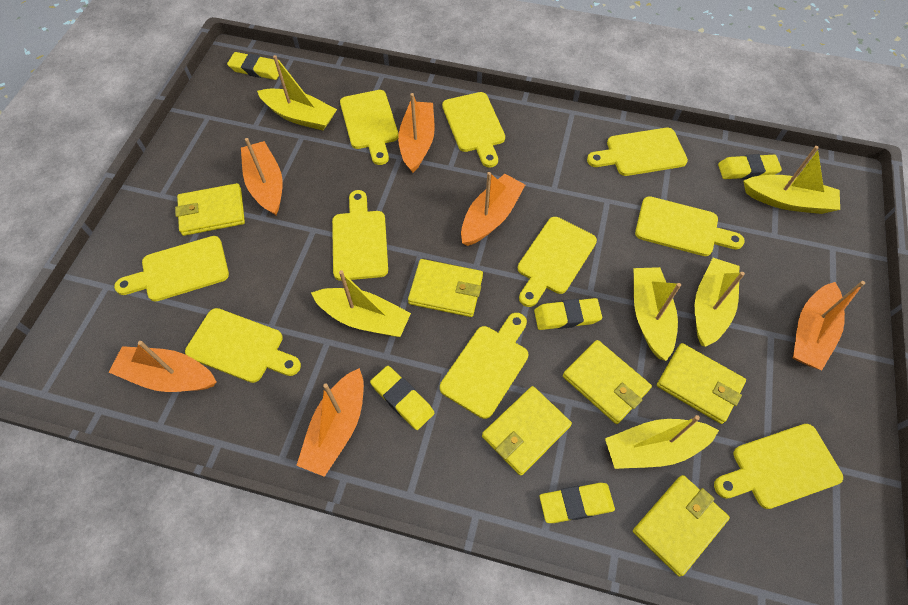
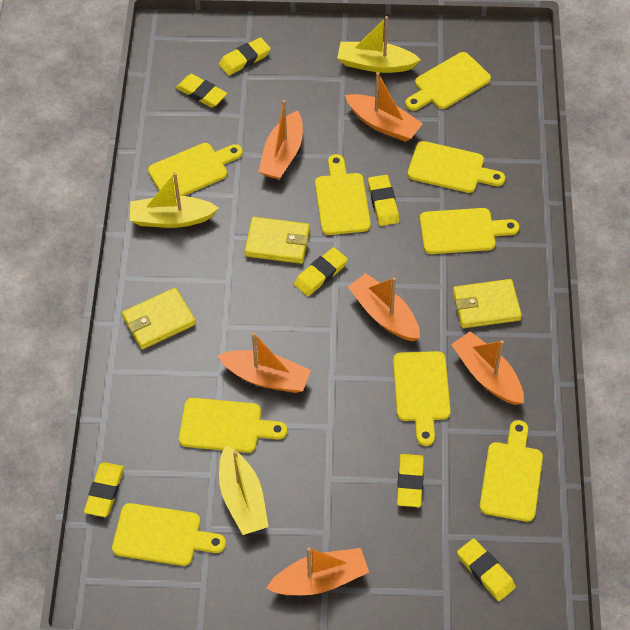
yellow boat: [257,55,337,131] [311,270,411,337] [605,415,719,469] [634,267,681,361] [695,258,745,347] [743,146,840,214] = 6 -> [130,172,219,228] [219,445,269,535] [337,16,421,73] = 3
yellow cutting board: [114,236,229,301] [185,308,301,383] [332,190,388,281] [340,90,398,165] [440,313,528,419] [442,92,505,168] [518,217,597,307] [587,128,688,176] [635,196,745,256] [714,424,843,509] = 10 -> [112,503,226,566] [148,143,243,196] [179,398,287,453] [315,154,371,235] [393,351,451,446] [405,52,491,111] [408,141,505,193] [420,208,519,254] [480,420,543,522] = 9
yellow eraser: [227,52,279,80] [370,366,434,430] [534,298,602,330] [540,483,615,523] [718,154,782,179] = 5 -> [84,462,124,517] [176,74,227,107] [219,37,271,76] [294,247,348,296] [368,175,399,226] [397,454,424,507] [457,538,516,601] = 7
yellow wallet: [175,183,245,236] [408,259,483,317] [482,386,572,476] [563,340,652,424] [633,475,730,577] [657,343,746,424] = 6 -> [122,288,196,349] [244,217,310,264] [453,279,522,328] = 3

